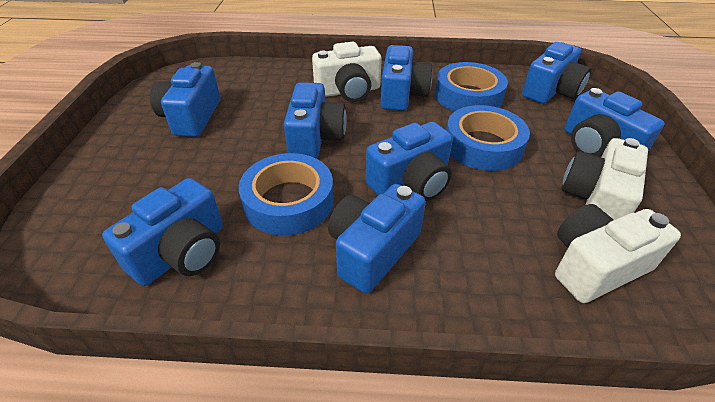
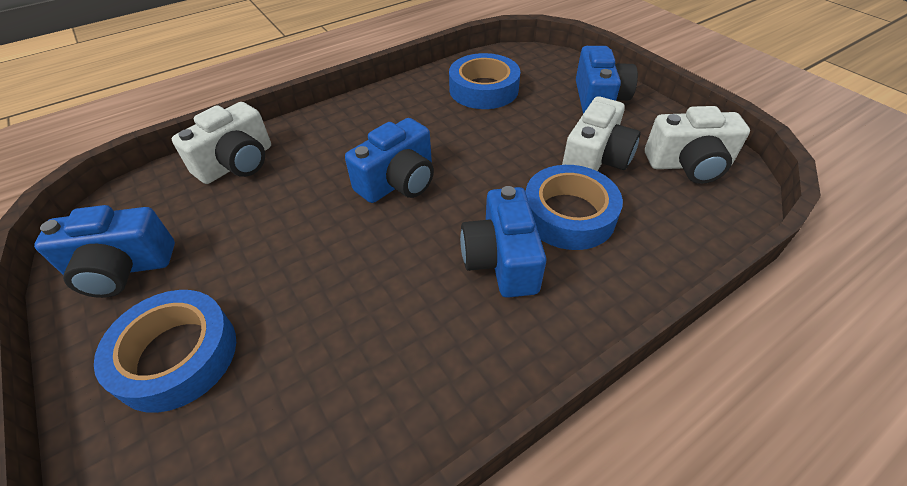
blue camera: [102,178,223,286] [150,62,220,137] [284,82,347,159] [328,184,426,293] [366,122,453,201] [381,45,433,111] [522,42,591,104] [565,88,665,157] = 8 -> [34,205,175,298] [345,118,434,203] [460,186,546,298] [576,46,638,114] = 4

